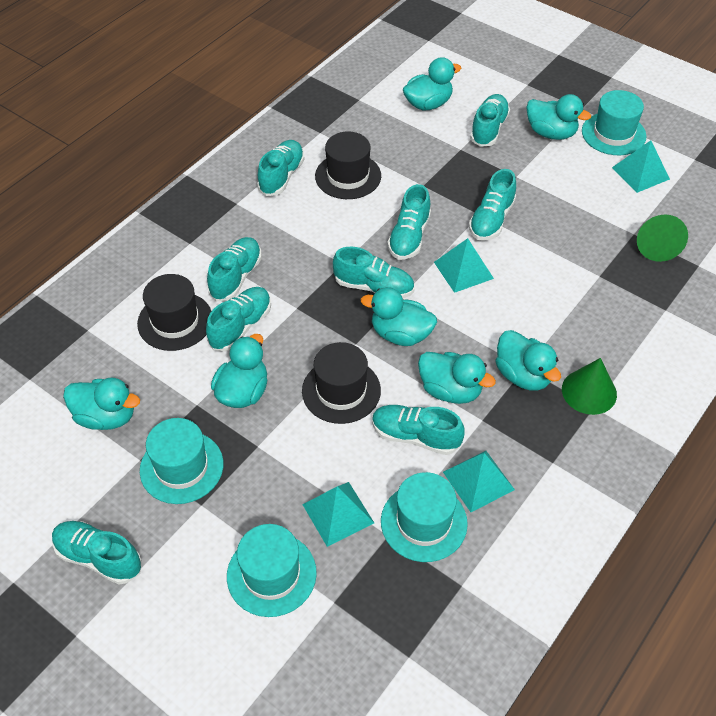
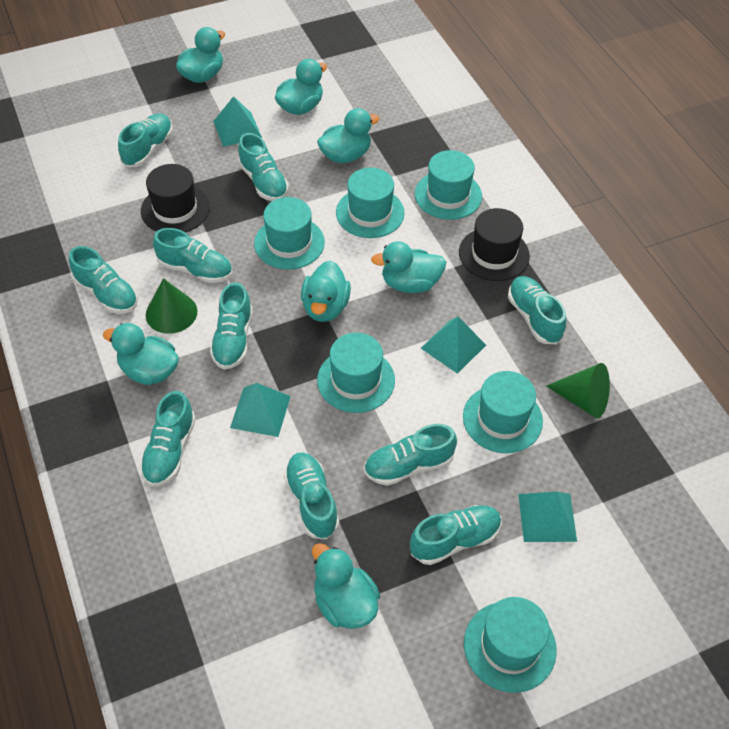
black hat: [137,274,211,351] [302,342,381,424] [315,132,381,199] = 3 -> [141,164,210,233] [459,208,530,281] = 2
turquoise hat: [140,418,223,504] [227,524,317,617] [381,472,468,562] [582,90,647,155] = 4 -> [254,197,325,270] [317,333,395,413] [336,168,405,238] [415,150,482,220] [463,371,543,453] [464,597,557,693] = 6
turquoise shoe: [52,521,142,584] [206,287,271,351] [207,237,262,301] [257,140,305,196] [333,247,414,298] [372,405,465,455] [387,184,431,260] [469,169,516,241] [470,94,510,147] = 9 -> [69,246,138,314] [118,113,173,167] [140,391,196,487] [153,228,233,283] [210,282,253,370] [238,133,289,201] [284,452,339,539] [364,424,457,486] [410,505,502,565] [508,276,566,344] = 10

